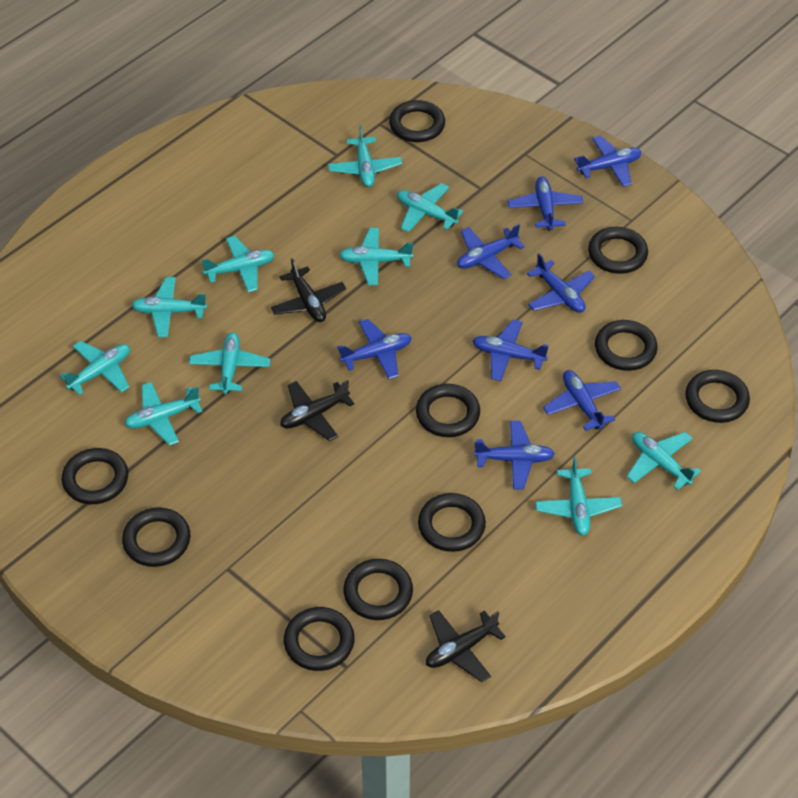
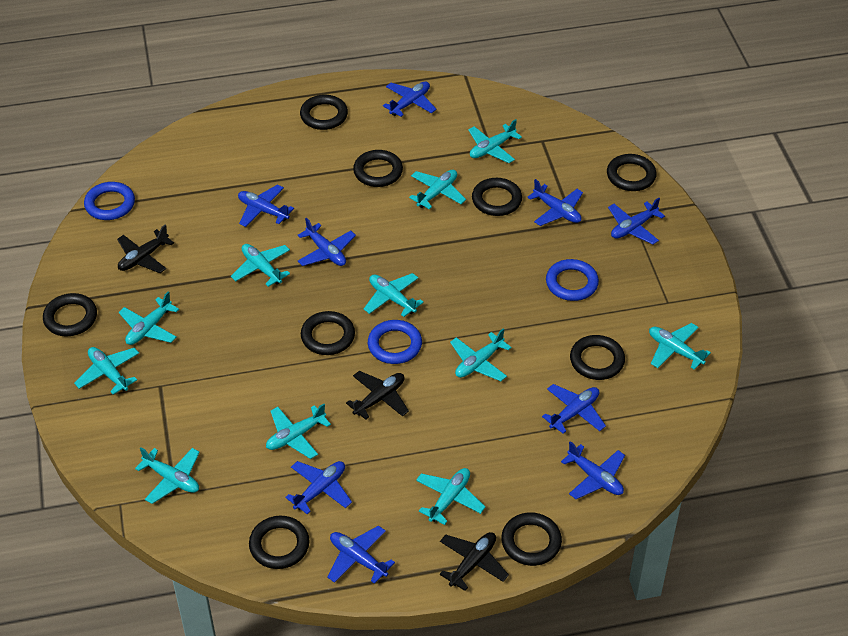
black ring: [62,448,128,504] [122,508,190,567] [284,607,355,671] [343,559,413,620] [389,100,445,142] [416,384,480,437] [418,493,486,552] [588,227,648,274] [595,320,658,371] [685,370,750,423] = 10 -> [43,293,97,336] [249,516,309,569] [300,95,348,130] [301,311,355,355] [353,150,403,187] [472,178,522,216] [501,512,562,566] [570,335,625,380] [607,154,657,191] = 9
blue plane: [337,319,412,379] [457,224,525,279] [473,319,549,381] [474,421,555,489] [508,176,583,231] [527,253,595,313] [543,370,621,431] [574,136,642,187] = 8 -> [238,184,294,227] [285,461,352,514] [298,217,356,266] [327,525,395,584] [383,82,437,117] [527,179,583,226] [542,384,606,434] [561,441,625,499] [608,198,665,244] = 9
blue ring: none = 0 -> [84,182,135,220] [368,320,422,364] [546,259,599,301] = 3
turquoise plane: [60,341,130,395] [125,382,203,446] [131,277,207,337] [189,332,270,394] [201,236,274,292] [328,125,402,187] [339,228,413,285] [397,183,463,233] [535,456,622,535] [627,432,701,490] = 10 -> [74,347,139,395] [119,292,179,345] [135,447,200,504] [231,244,290,287] [266,404,331,459] [364,273,424,317] [409,170,466,209] [416,468,486,525] [450,328,512,381] [468,119,522,163] [649,323,711,370] = 11

